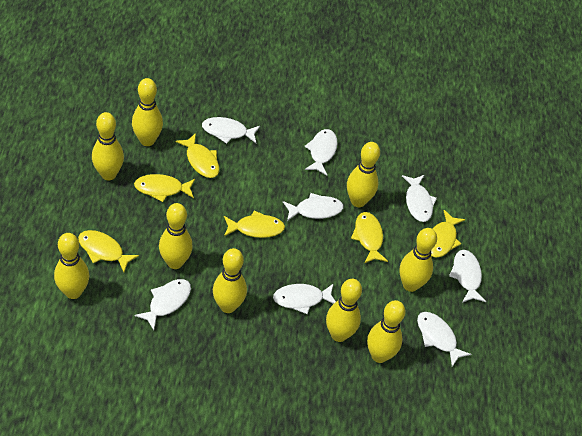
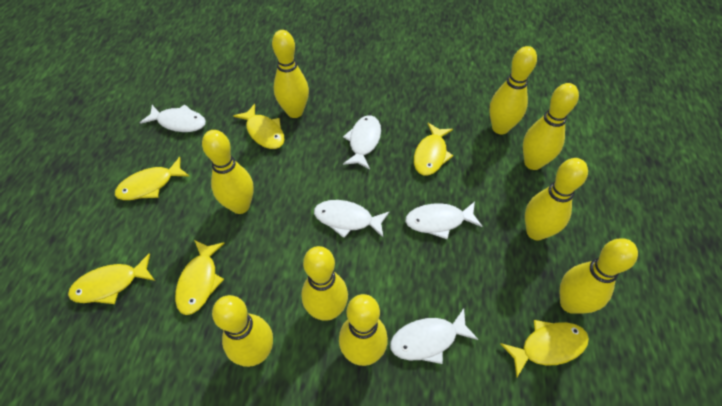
white fish: [135,279,191,330] [202,117,260,144] [273,283,336,314] [283,193,344,221] [304,129,337,176] [402,175,437,222] [417,312,471,367] [449,250,486,303] = 8 -> [140,104,206,132] [314,200,389,238] [343,115,381,169] [390,308,478,364] [405,202,483,239] = 5

